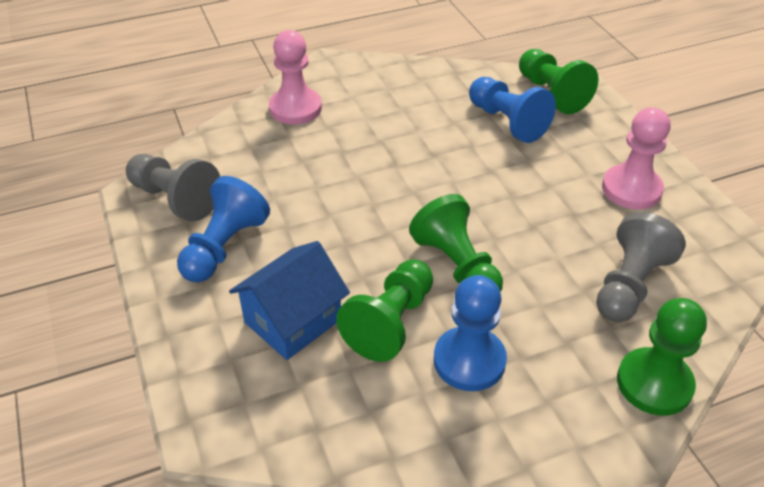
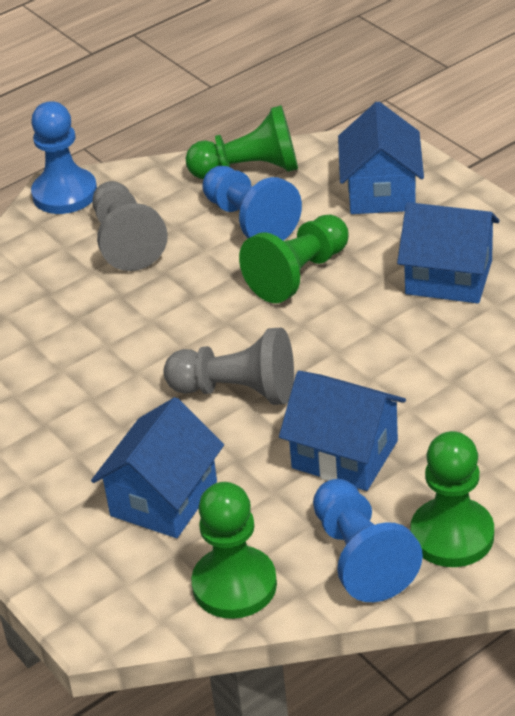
blue house: [229,241,350,360] = 1 -> [91,397,224,538] [279,371,406,491] [338,102,424,214] [397,202,500,304] = 4
pink pawn: [269,30,322,125] [602,107,670,209] = 2 -> none = 0

